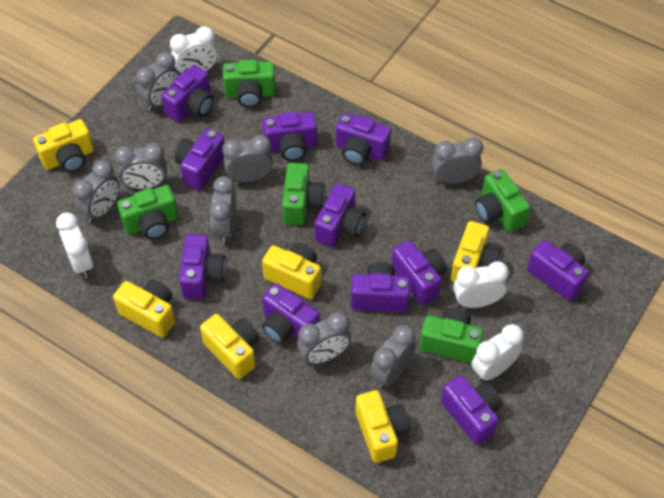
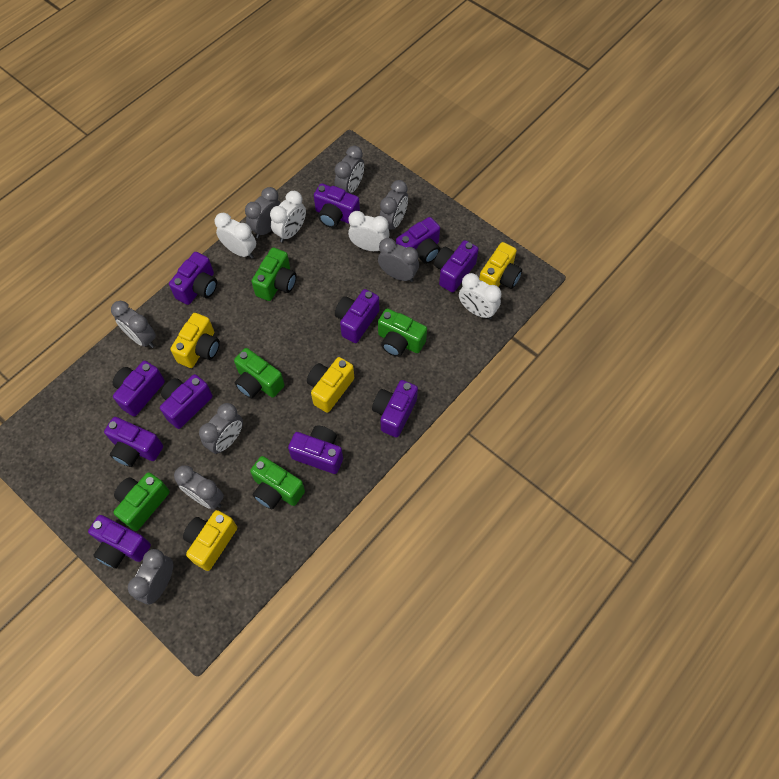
yellow camera: [33,119,94,172] [113,279,175,338] [200,314,259,379] [262,243,321,299] [355,390,410,463] [451,221,501,282] = 6 -> [170,313,220,368] [183,510,237,571] [307,357,354,413] [479,242,522,289] = 4

